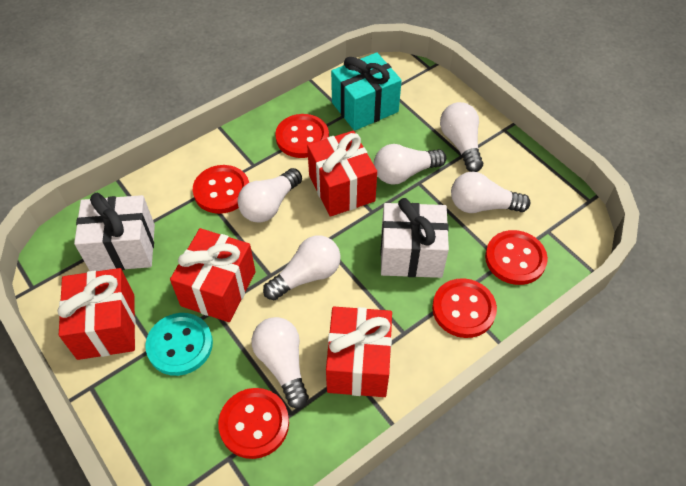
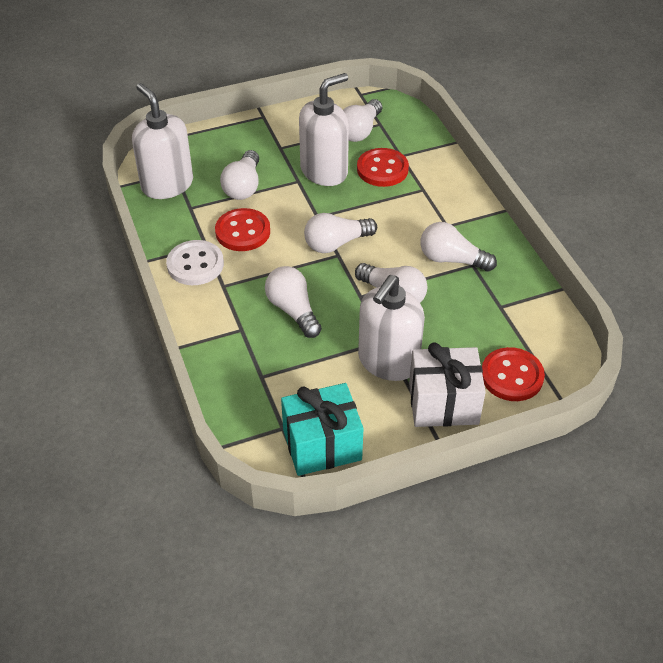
red button: [193,165,249,214] [218,388,289,459] [275,114,329,158] [432,278,497,338] [485,230,548,285] = 5 -> [215,208,270,251] [357,148,409,187] [482,347,545,401] = 3
red gift: [58,268,135,360] [170,228,256,322] [307,131,377,217] [326,307,392,397] = 4 -> none = 0
turquoise button: [146,313,213,376] = 1 -> none = 0
white button: none = 0 -> [166,240,224,285] = 1
white gift: [74,193,155,271] [380,198,449,278] = 2 -> [409,342,486,427] = 1
white soap dispenser: none = 0 -> [132,83,193,199] [299,73,349,186] [358,275,425,381] = 3

